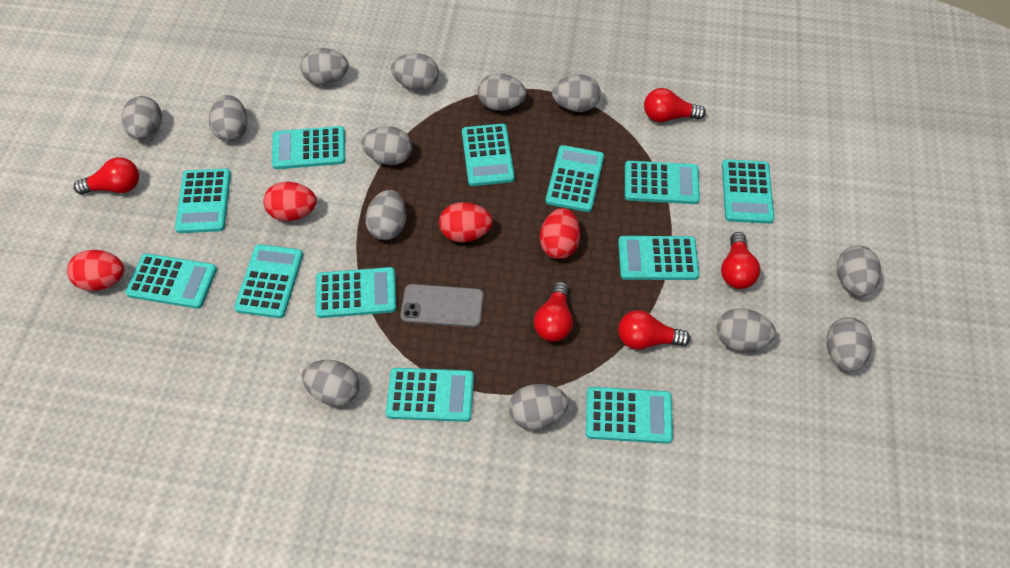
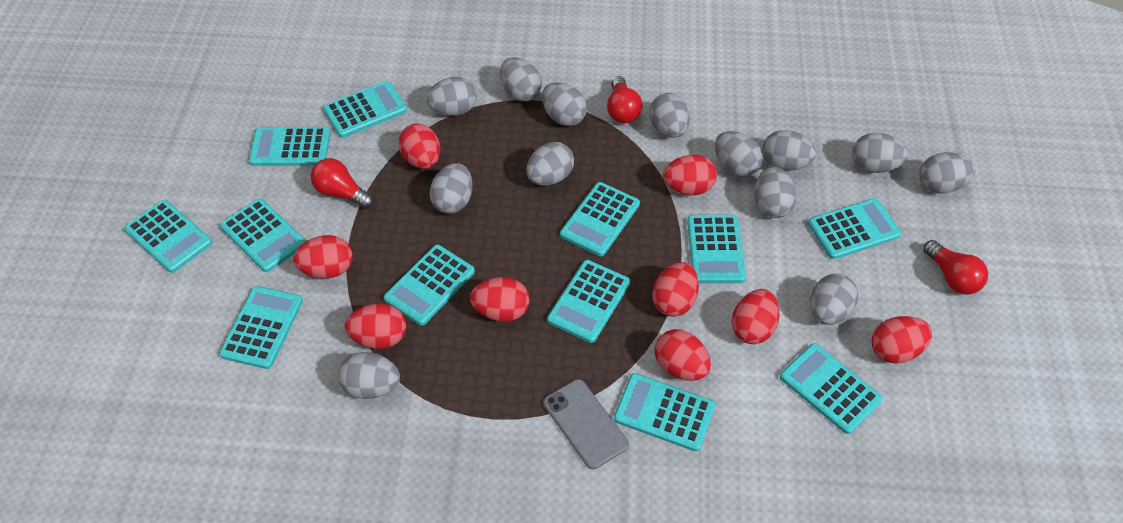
red egg: [67,250,125,291] [263,182,317,221] [439,202,493,242] [540,208,580,259] = 4 -> [293,235,353,279] [345,304,406,349] [398,123,440,169] [470,277,530,322] [652,262,699,317] [655,329,711,381] [663,155,717,195] [731,289,779,344] [871,316,932,364] = 9
red light bulb: [74,157,139,195] [534,281,573,342] [618,310,690,350] [644,88,706,122] [721,232,760,289] = 5 -> [311,158,374,209] [607,76,643,123] [923,240,988,294] = 3

